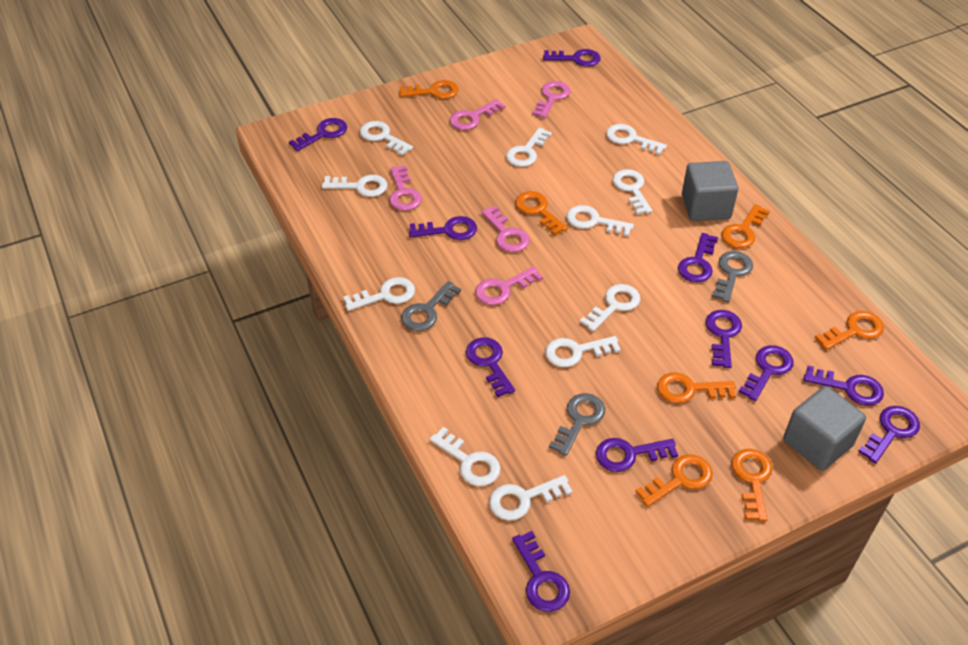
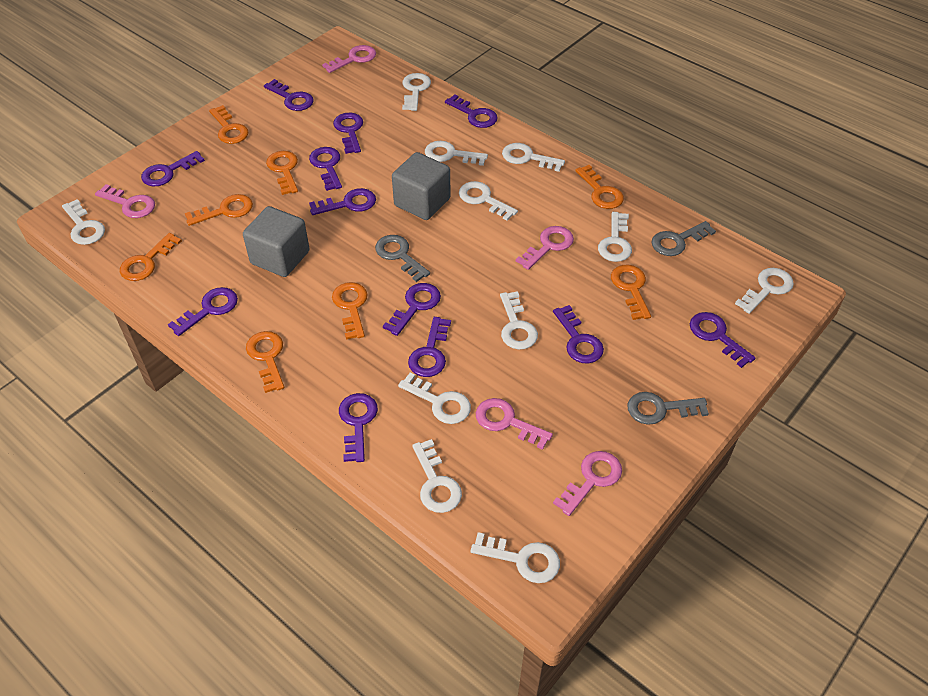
orange key: [399,80,459,99] [516,191,568,235] [635,454,713,507] [657,372,736,403] [721,204,770,248] [731,449,772,522] [815,311,884,350] = 7 -> [120,233,182,281] [185,194,253,226] [209,105,249,144] [246,331,284,393] [266,151,298,195] [332,282,368,339] [575,165,624,209] [611,265,651,320] = 8
purple key: [289,118,347,151] [409,216,477,240] [466,337,515,397] [512,531,570,612] [543,49,601,67] [596,438,678,472] [678,233,718,283] [706,310,742,368] [739,345,794,401] [804,366,884,406] [858,406,920,464] = 11 -> [141,151,205,186] [168,287,238,336] [264,79,314,111] [309,147,342,191] [309,188,376,215] [333,113,363,154] [339,393,378,462] [383,283,441,336] [408,317,451,377] [445,95,498,128] [553,305,604,364] [690,312,756,368] = 12

